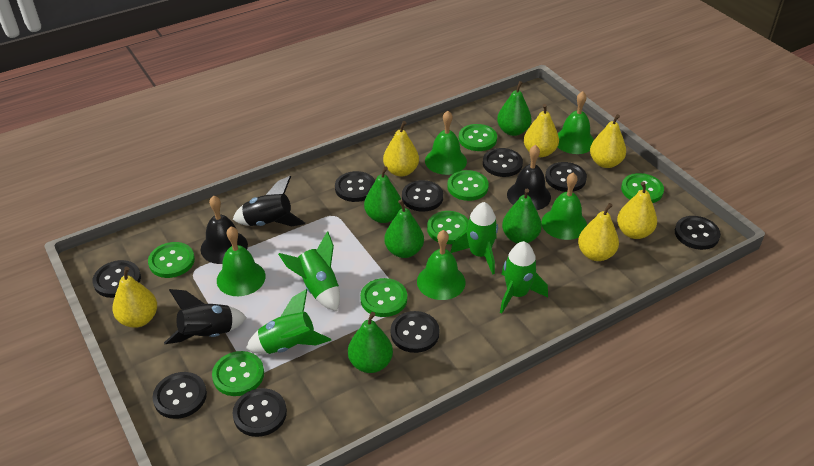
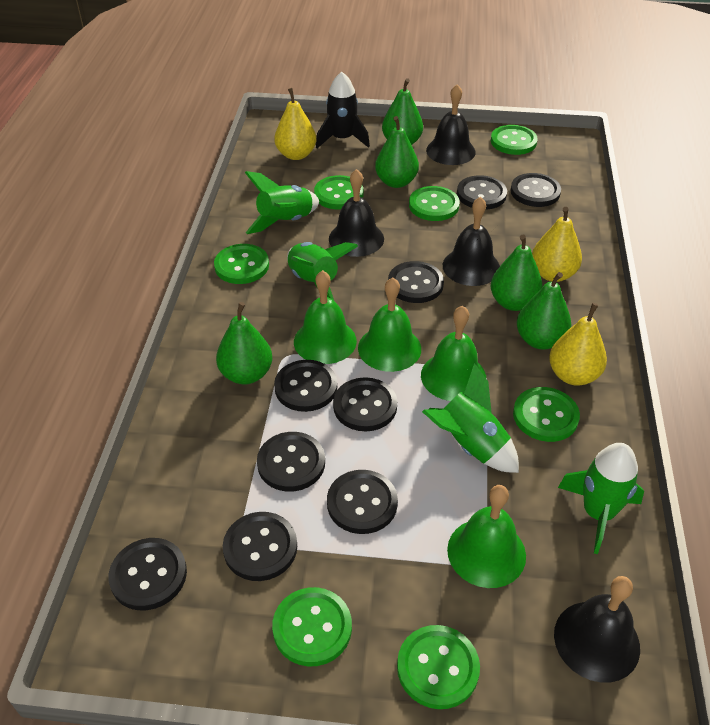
black bell: [201,195,248,264] [507,145,551,210] = 2 -> [329,169,384,257] [426,84,476,165] [443,197,500,286] [554,576,640,683] = 4
black rocket: [164,289,247,344] [233,176,305,226] = 2 -> [316,72,370,148] = 1
green bell: [217,227,265,296] [417,230,466,300] [425,111,467,175] [541,172,587,240] [558,91,594,154] = 5 -> [294,270,357,364] [358,277,421,372] [421,306,486,401] [447,485,526,588] = 4
yellow pear: [112,267,157,328] [383,121,419,177] [524,104,559,157] [578,203,619,261] [590,114,626,168] [617,182,657,239] = 6 -> [275,88,316,160] [532,207,582,282] [549,303,607,385] = 3

